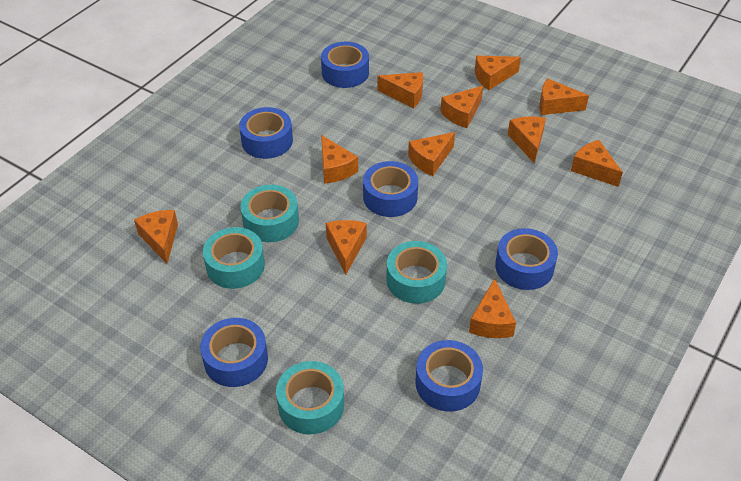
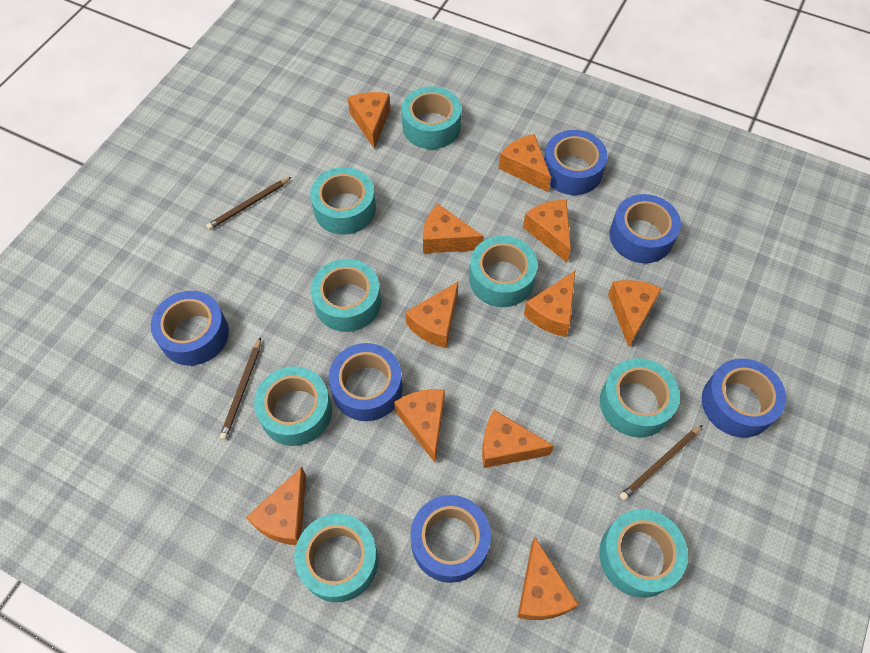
brown pencil: none = 0 -> [206,177,291,230] [220,337,261,440] [619,425,703,501] = 3
turquoise tape: [203,227,265,289] [240,185,299,242] [276,361,344,434] [386,241,447,304] = 4 -> [254,366,332,446] [294,514,378,602] [310,167,376,235] [311,259,381,332] [402,86,461,149] [469,236,538,307] [599,509,688,598] [600,358,680,437] = 8

